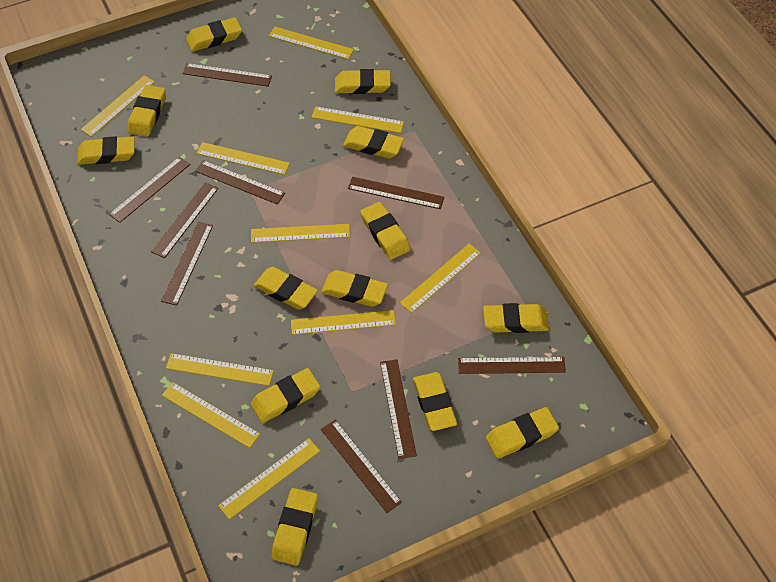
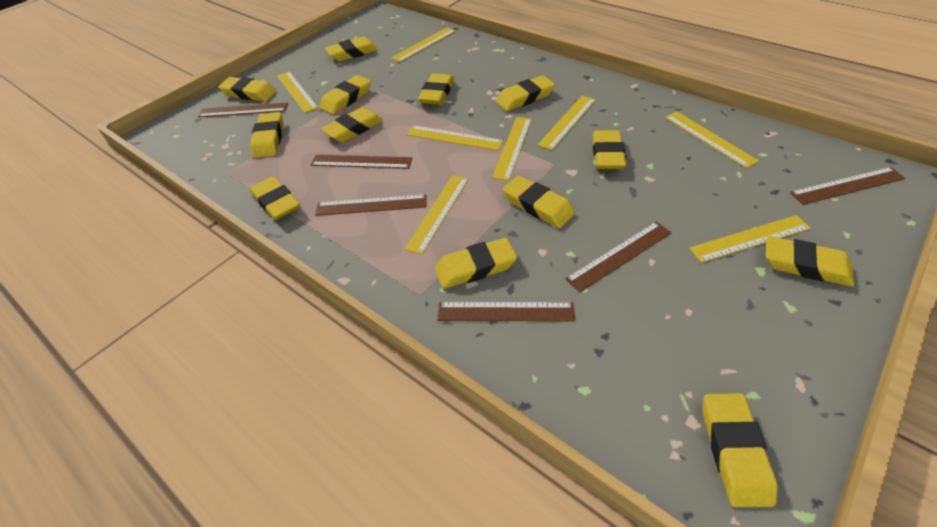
brown ruler: [109,157,190,223] [151,182,218,258] [161,222,213,306] [182,63,272,87] [195,160,285,205] [321,420,402,513] [348,177,444,209] [380,359,417,459] [458,357,566,374] = 9 -> [198,103,288,117] [311,155,412,169] [315,194,427,216] [437,302,575,322] [565,222,672,292] [790,167,906,205] = 6
yellow ruler: [81,75,155,137] [162,382,260,448] [166,353,274,386] [196,142,290,175] [218,438,320,519] [251,224,350,243] [269,27,354,59] [291,310,396,335] [312,106,404,133] [400,244,481,313] = 10 -> [277,71,318,113] [391,28,456,62] [405,175,469,254] [406,126,503,151] [492,117,532,181] [538,96,596,150] [665,111,759,168] [689,215,811,263] = 8

